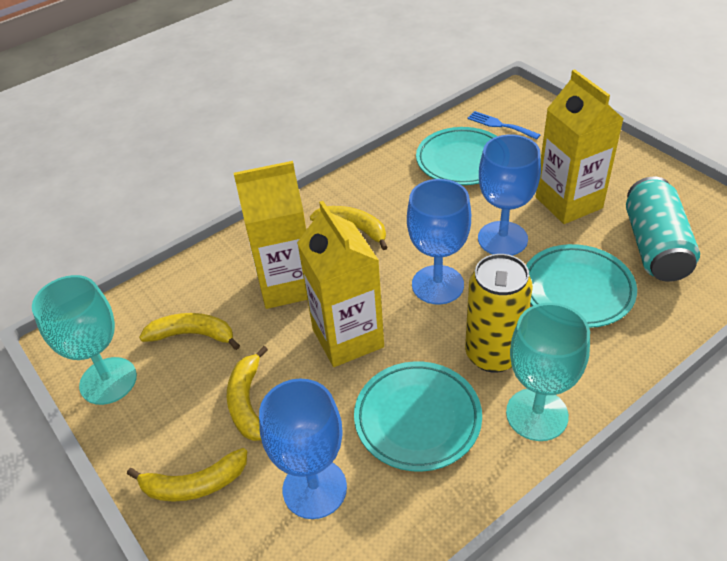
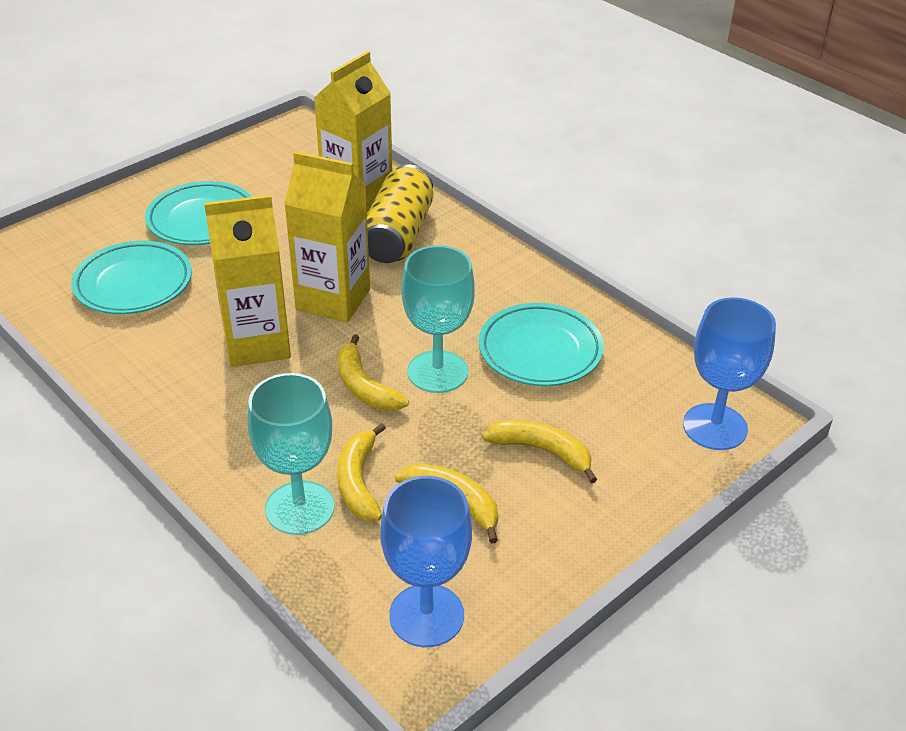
blue fork: [467,111,540,140] = 1 -> none = 0
blue goblet: [259,379,347,519] [407,179,471,305] [478,135,541,256] = 3 -> [380,476,472,647] [683,297,776,450] = 2
turquoise can: [626,177,700,282] = 1 -> none = 0

